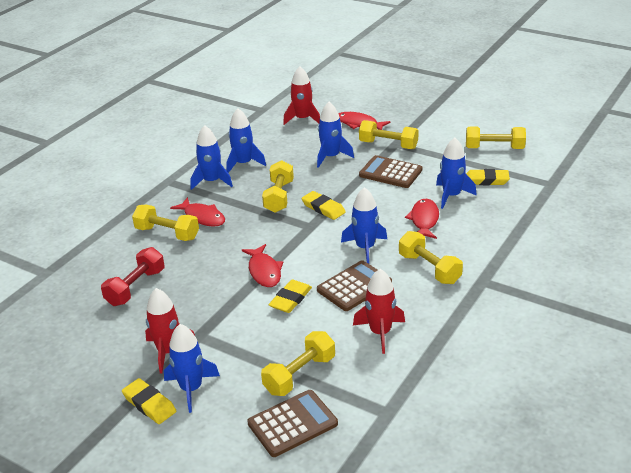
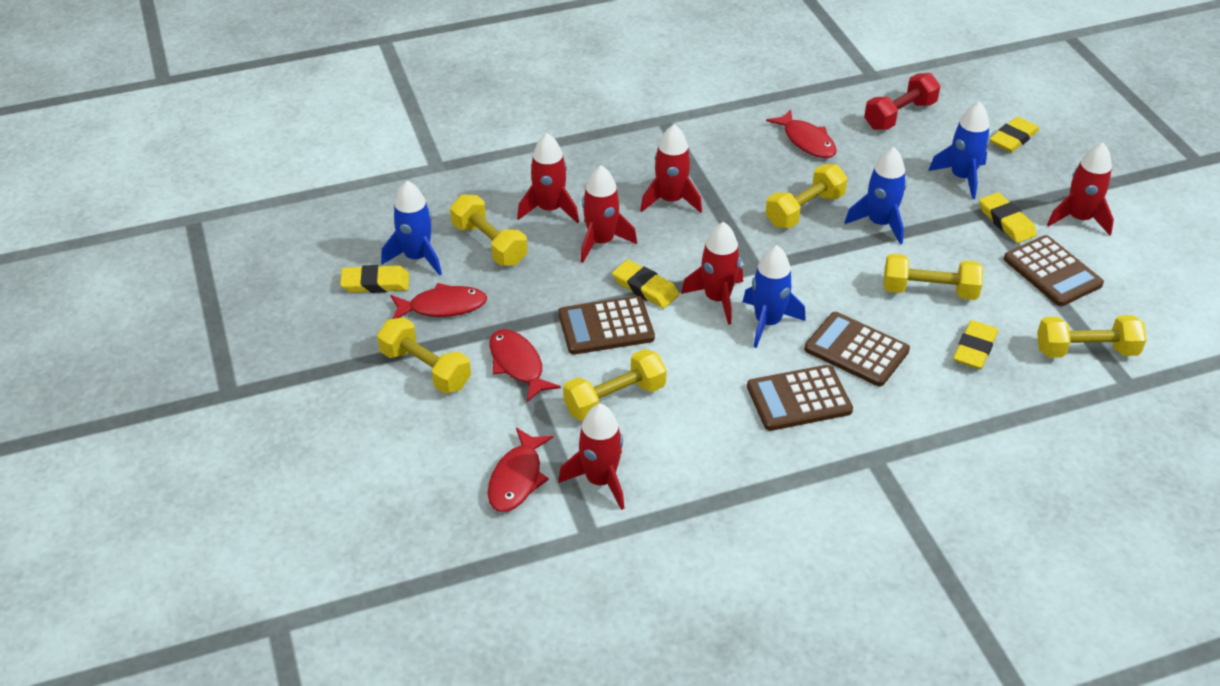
blue rocket: [164,324,220,413] [190,125,233,190] [226,108,266,173] [317,102,354,168] [341,187,387,264] [436,138,477,209] = 6 -> [381,181,442,276] [743,245,806,348] [845,147,907,245] [928,101,990,199] = 4
brown calculator: [247,390,338,457] [317,260,392,311] [359,155,422,188] = 3 -> [558,296,655,355] [747,365,853,431] [804,312,910,386] [1004,235,1104,306] = 4
red rocket: [145,288,195,373] [283,66,320,125] [353,269,405,354] = 3 -> [517,133,579,223] [558,404,624,510] [581,165,637,263] [640,124,702,213] [681,222,743,325] [1047,143,1114,235] = 6
yellow eraser: [122,378,176,424] [268,280,312,313] [302,191,346,220] [466,169,510,185] = 4 -> [340,265,409,293] [612,260,679,309] [953,320,998,369] [979,192,1037,243] [990,116,1039,153] = 5

